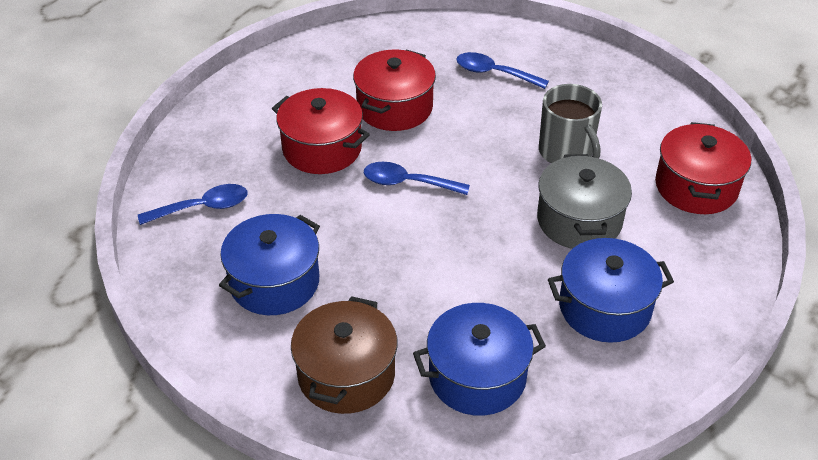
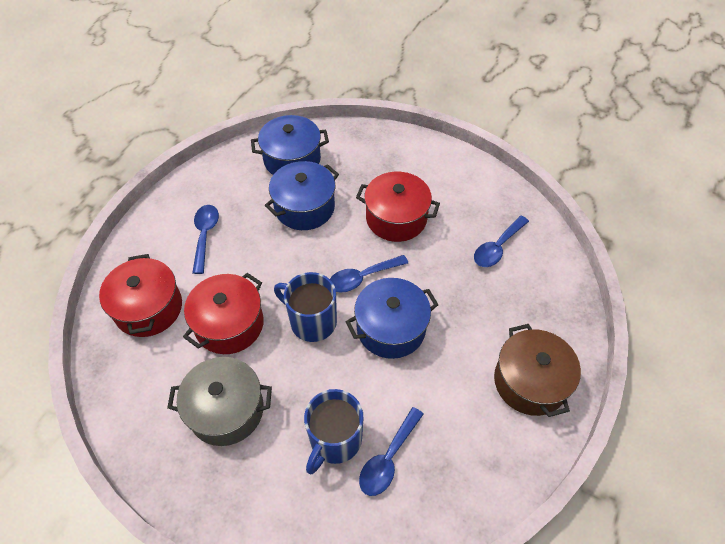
blue mug: none = 0 -> [274,272,337,342] [304,389,363,474] = 2
blue spoon: [138,184,247,225] [364,162,470,195] [456,52,549,89] = 3 -> [192,205,219,274] [330,255,408,293] [359,407,424,496] [474,216,529,267] = 4
grey mug: [539,84,602,164] = 1 -> none = 0

